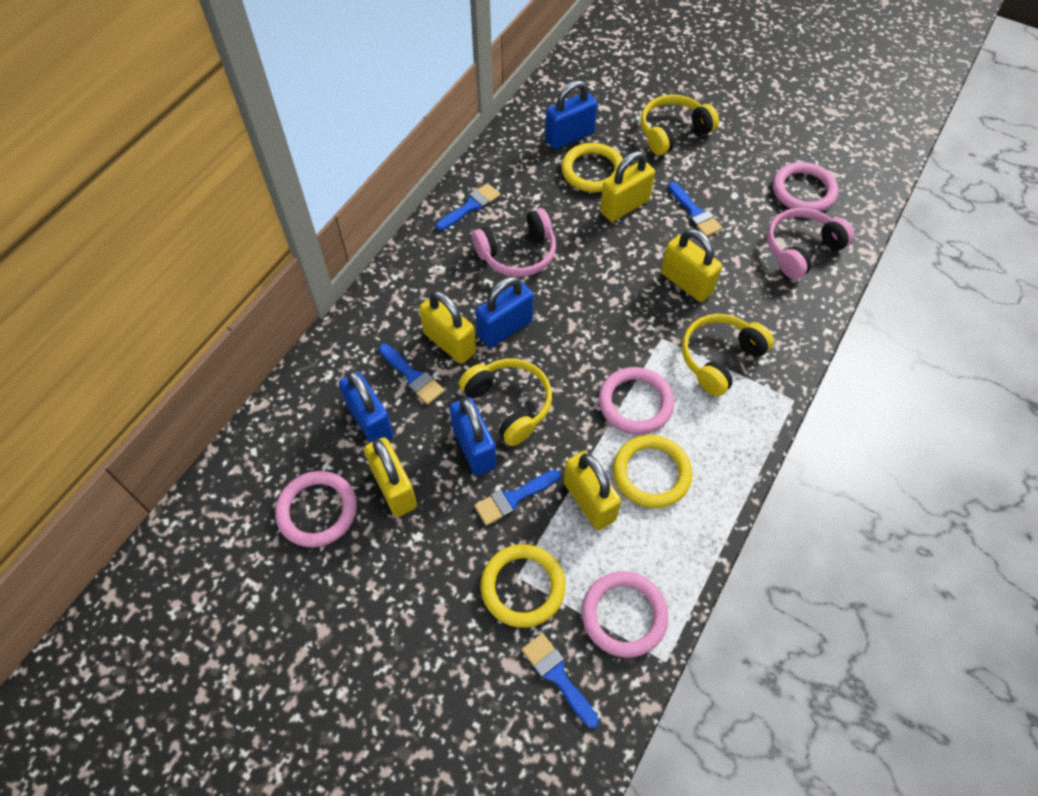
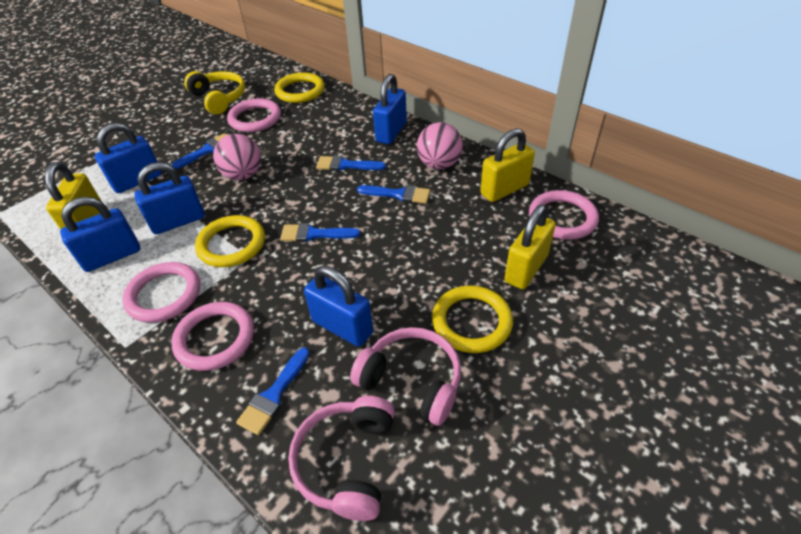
blue padlock: [339,371,393,443] [449,397,497,476] [476,276,533,348] [545,80,597,149] = 4 -> [60,197,140,272] [95,123,162,193] [134,162,205,234] [304,266,373,347] [373,74,407,144] = 5
pink ball: none = 0 -> [213,134,261,180] [417,122,463,169] = 2
yellow headphones: [459,359,552,446] [641,94,719,155] [682,314,774,396] = 3 -> [184,71,245,114] = 1
yellow padlock: [364,437,417,517] [419,291,476,364] [564,451,621,530] [600,151,655,222] [661,229,722,302] = 5 -> [45,162,101,230] [480,128,535,202] [504,204,556,289] = 3

